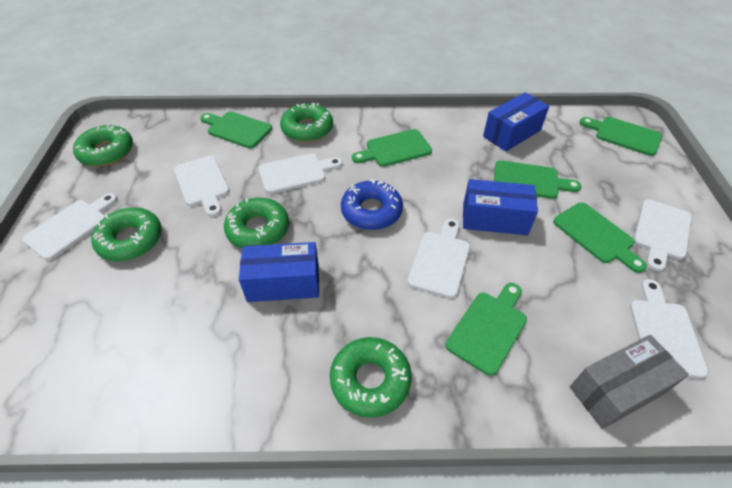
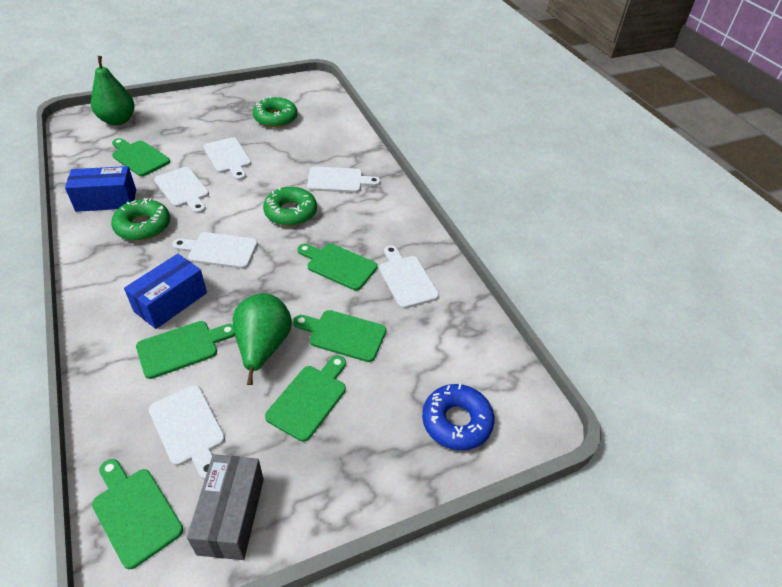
blue box: [239,242,319,302] [463,179,538,235] [483,92,549,151] = 3 -> [65,166,136,212] [124,254,207,329] = 2
green donut: [73,124,133,166] [91,208,162,262] [224,198,289,248] [280,103,333,142] [330,337,412,418] = 5 -> [111,198,170,241] [253,96,298,128] [263,187,317,226] = 3
green pear: none = 0 -> [91,56,135,125] [233,293,292,385] = 2

